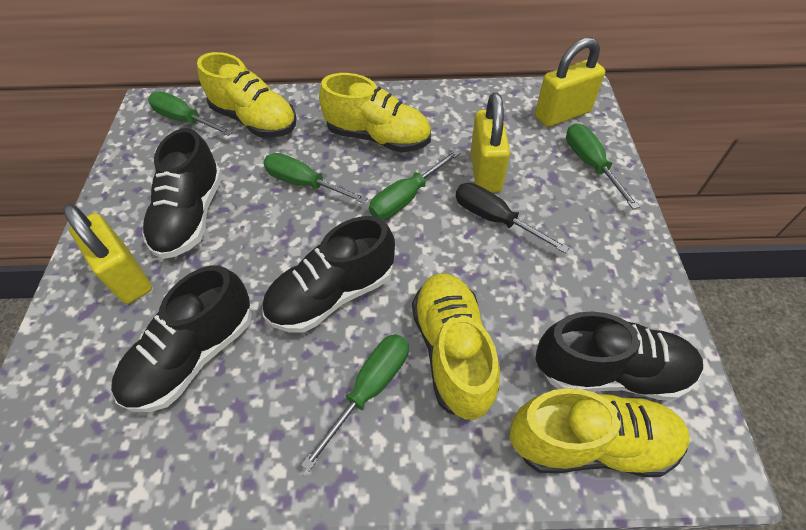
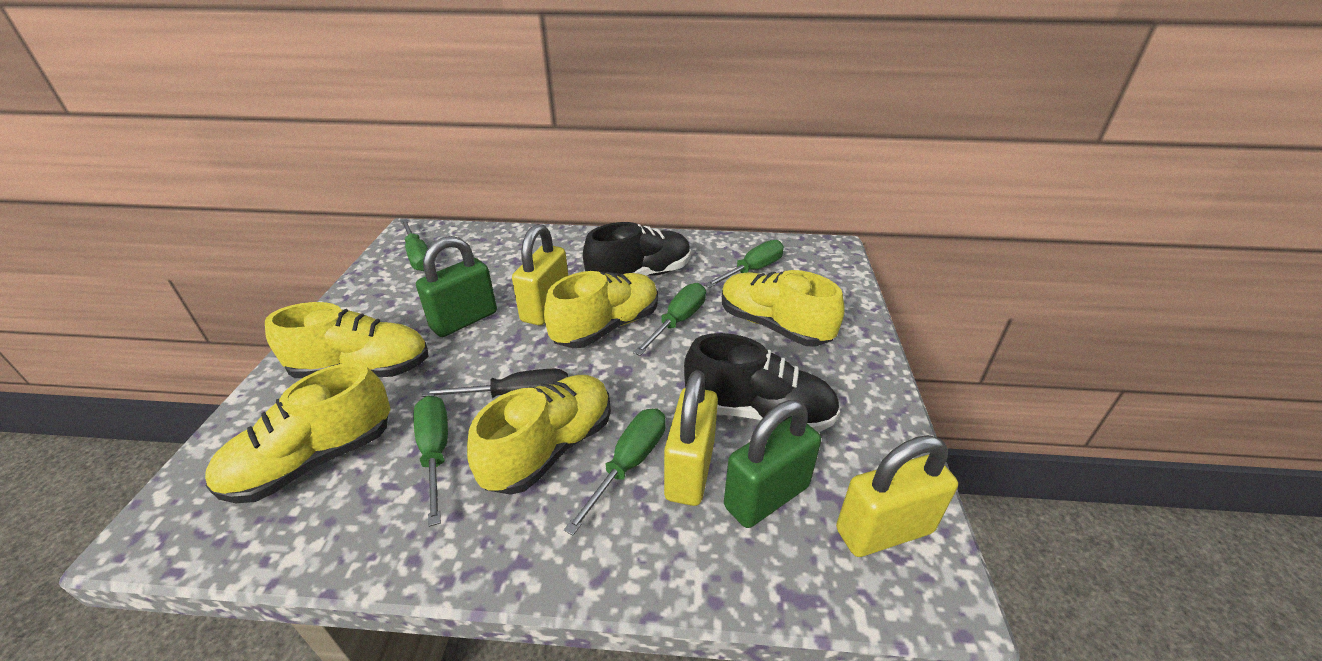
black shoe: [111,265,252,412] [142,128,222,259] [262,216,395,333] [535,311,703,401] = 4 -> [583,222,691,276] [684,333,840,432] = 2
green padlock: none = 0 -> [416,236,497,337] [724,400,821,528] = 2
yellow shoe: [197,52,297,138] [319,73,431,153] [412,274,500,420] [509,388,690,477] = 4 -> [205,362,391,503] [265,302,428,378] [467,375,611,495] [544,271,658,348] [722,270,845,347] = 5

